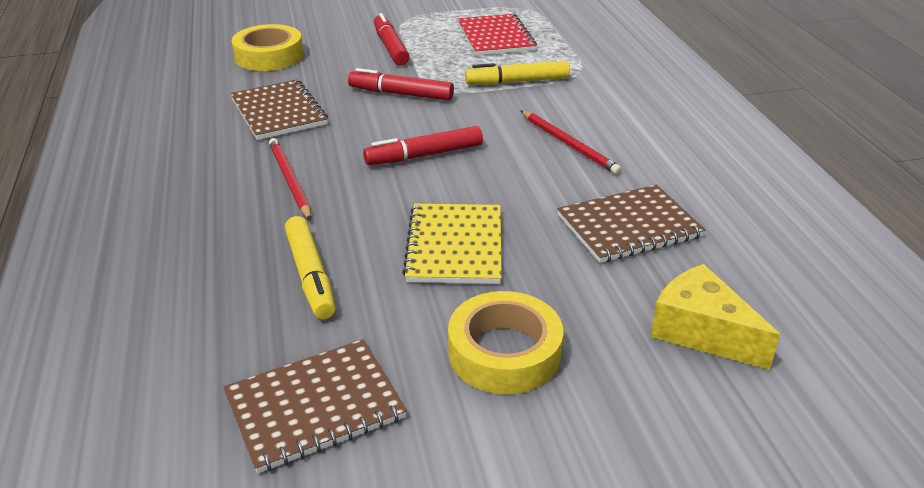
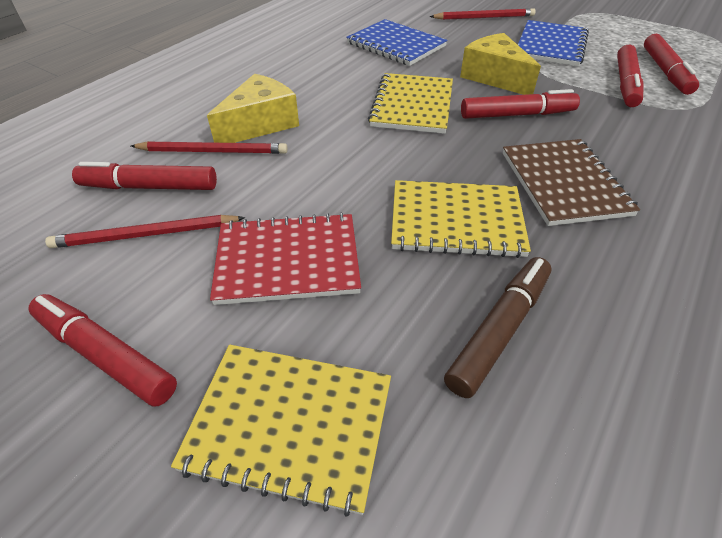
blue notebook: none = 0 -> [346,19,447,66] [518,20,589,66] = 2
brown marker: none = 0 -> [444,257,551,398] = 1
brown notebook: [223,339,407,474] [230,79,328,140] [557,185,706,263] = 3 -> [503,139,640,226] = 1
red marker: [348,68,454,101] [363,126,483,165] [374,13,410,66] = 3 -> [28,294,177,407] [72,162,217,190] [461,89,580,119] [617,45,643,107] [644,34,699,95] = 5
red pencil: [269,138,311,221] [520,110,622,175] = 2 -> [45,215,245,248] [131,141,288,154] [430,8,536,20] = 3
yellow cheese: [650,264,780,370] = 1 -> [207,74,299,143] [460,33,541,95] = 2
yellow marker: [285,216,336,319] [465,60,570,85] = 2 -> none = 0
yellow notebook: [402,204,502,284] = 1 -> [171,345,391,517] [368,73,453,134] [391,180,531,258] = 3
yellow tape: [232,24,303,71] [448,291,563,394] = 2 -> none = 0

